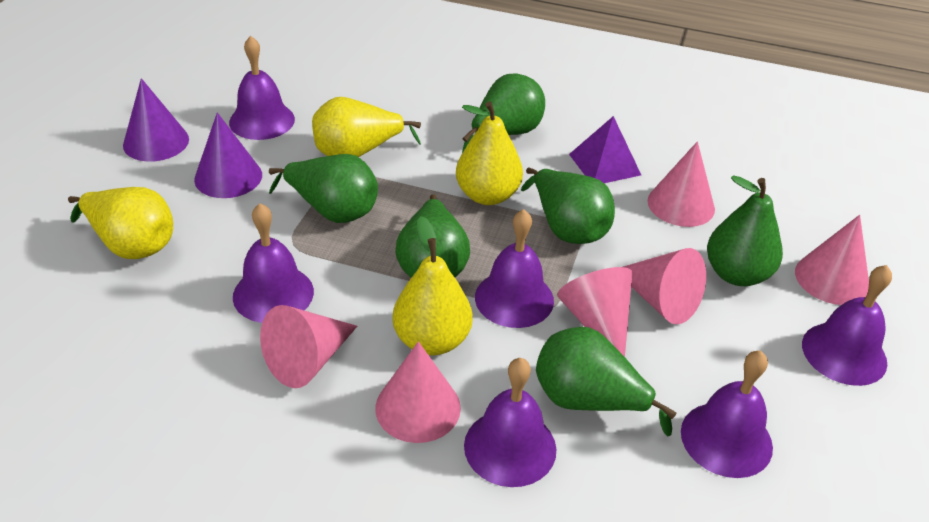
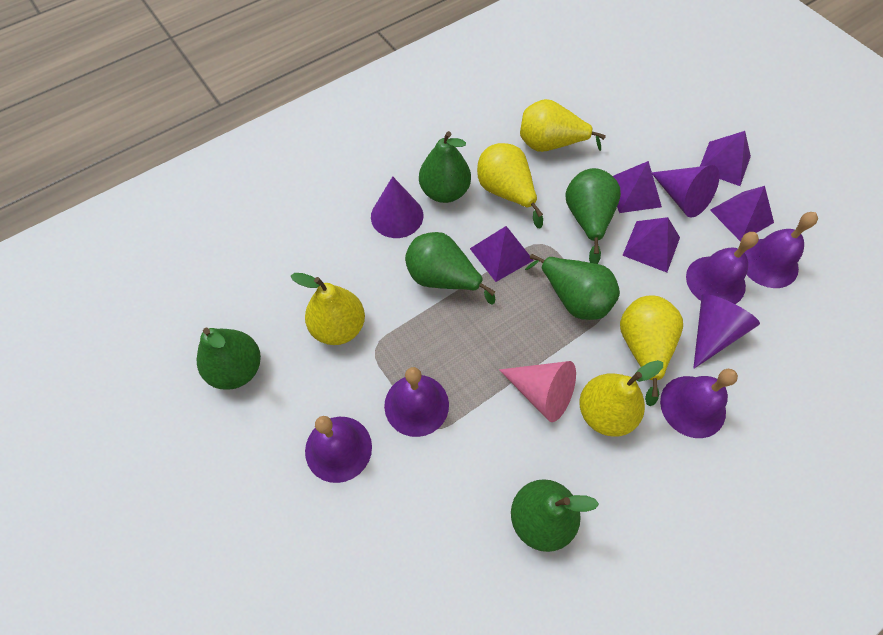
pink cone: [260,305,357,388] [375,341,461,443] [557,267,632,357] [623,248,706,324] [648,141,715,227] [795,215,869,305] = 6 -> [499,361,576,422] = 1
purple bell: [229,36,295,140] [233,203,314,323] [464,358,556,487] [475,209,554,328] [681,351,773,478] [802,265,892,386] = 6 -> [305,416,372,483] [384,367,449,437] [660,369,738,438] [686,232,759,304] [744,212,818,288] = 5
purple cone: [123,78,189,162] [194,113,262,198] = 2 -> [371,176,423,238] [652,165,720,218] [693,294,760,369] = 3
purple pyramid: [569,116,641,183] = 1 -> [470,226,534,282] [613,161,662,213] [622,217,680,273] [700,131,751,186] [710,186,774,242] = 5
yellow pear: [68,187,173,259] [312,97,421,157] [392,216,473,355] [456,101,523,205] = 4 -> [291,273,365,345] [477,143,543,228] [520,99,606,152] [579,360,663,437] [620,295,683,406] = 5

